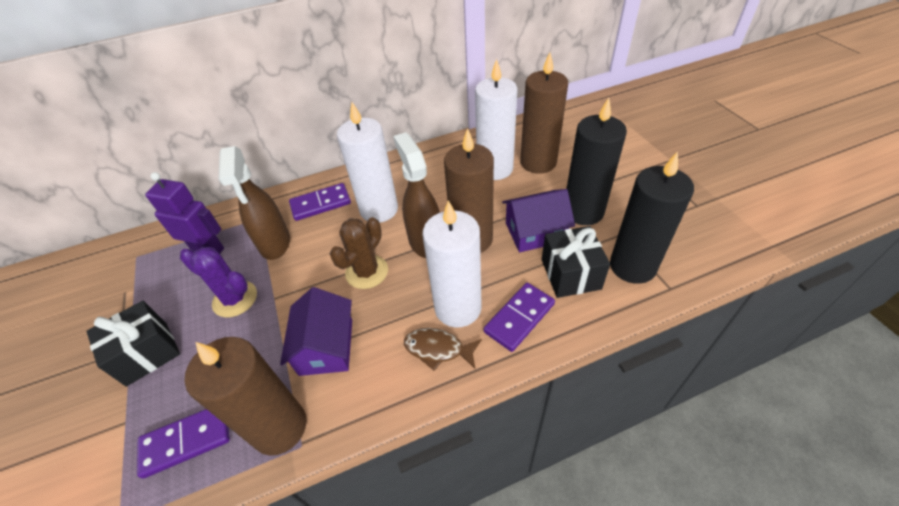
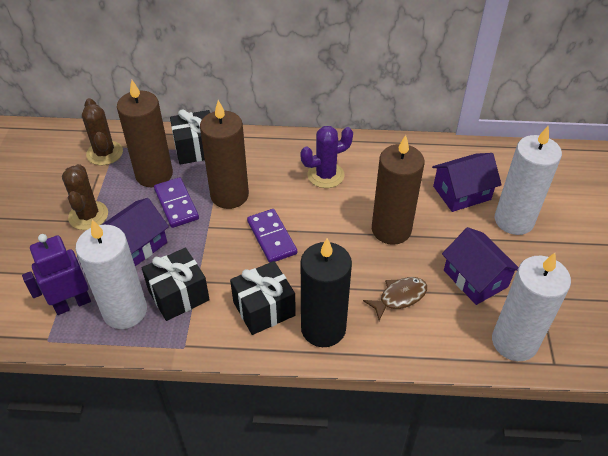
black candle: [566,98,627,225] [610,151,694,284] = 2 -> [301,238,352,347] = 1
black gift: [86,301,180,387] [542,226,610,298] = 2 -> [142,248,210,321] [170,109,210,165] [230,261,296,335] = 3
brown cactus: [330,217,388,289] = 1 -> [62,164,108,230] [82,98,123,165] = 2
brown spray bottle: [218,146,290,260] [393,132,440,258] = 2 -> none = 0
purple domino: [137,409,230,479] [289,183,351,221] [484,283,555,352] = 3 -> [154,177,199,228] [247,209,297,263] = 2
purple house: [280,287,352,376] [502,189,575,252] = 2 -> [102,198,169,266] [432,153,502,212] [442,227,519,305] = 3

